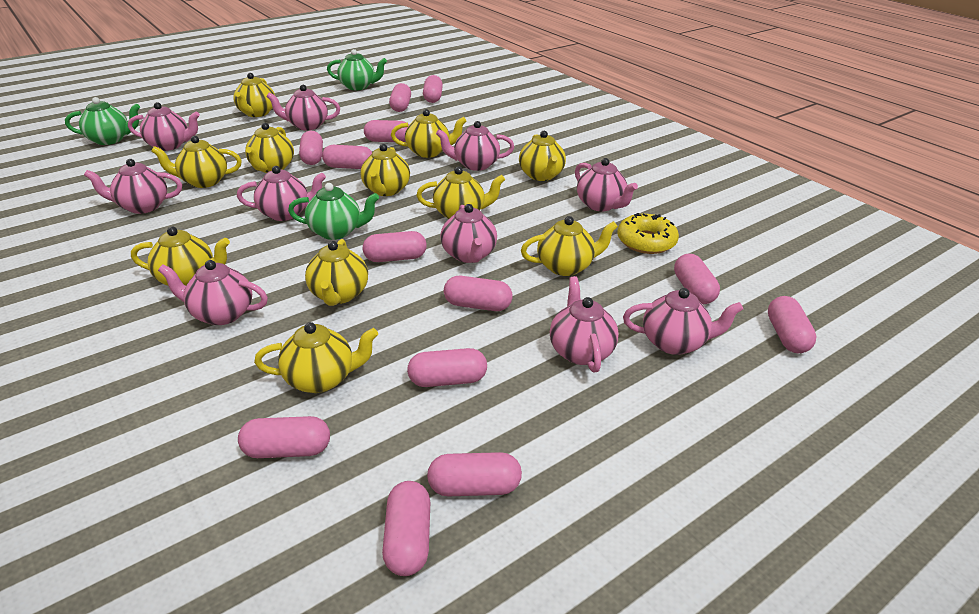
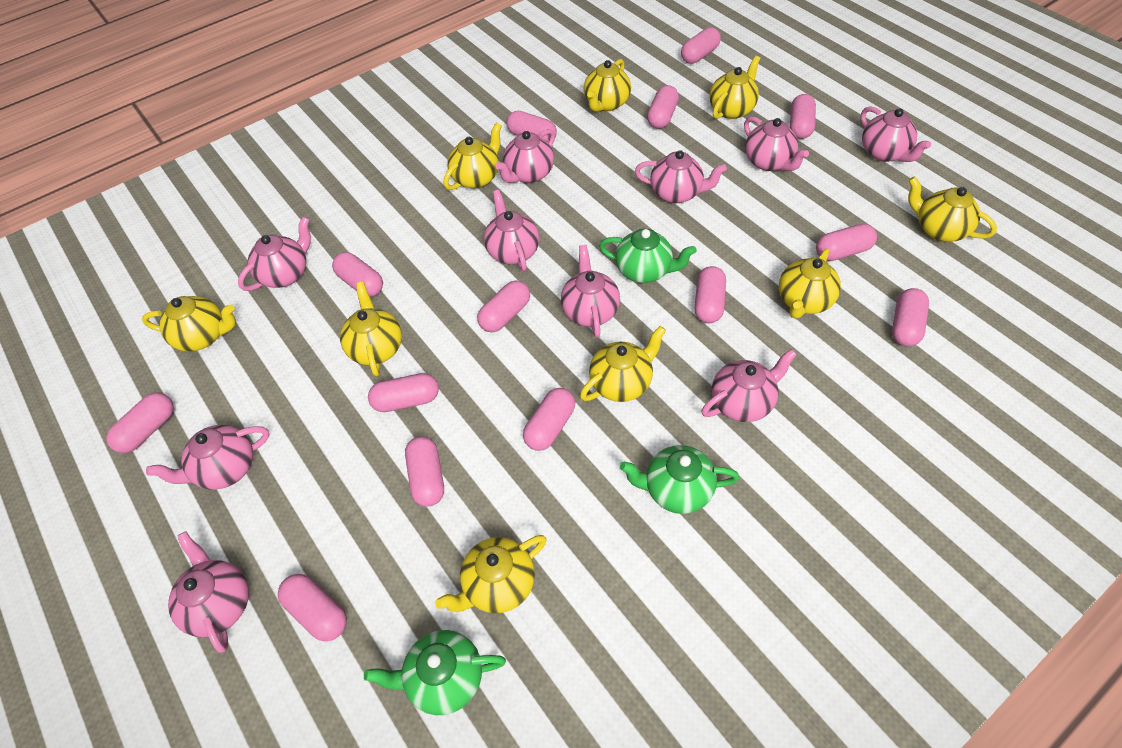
pink capsule: [238,416,330,458] [299,131,323,165] [322,145,372,169] [362,231,427,262] [364,120,409,142] [382,481,430,576] [389,83,411,112] [407,348,487,387] [423,75,443,103] [427,452,522,496] [444,276,513,311] [674,254,720,304] [768,296,817,353] = 13 -> [106,393,174,453] [278,574,347,641] [332,252,383,297] [368,373,439,412] [405,436,444,507] [477,281,530,332] [507,111,557,143] [523,388,575,451] [647,85,679,129] [681,27,721,64] [695,266,726,323] [790,94,816,139] [816,224,877,261] [892,288,929,347] = 14
yellow donut: [617,213,679,254] = 1 -> none = 0
yellow teapot: [131,227,230,286] [151,136,242,188] [233,73,275,117] [245,123,294,173] [254,322,378,393] [305,239,368,306] [361,144,410,196] [391,109,466,158] [416,166,505,219] [519,131,566,181] [521,216,618,276] = 11 -> [142,296,236,352] [340,282,402,376] [435,535,547,613] [444,122,502,190] [580,326,666,402] [584,59,631,112] [709,55,760,119] [779,248,841,319] [908,176,997,242] = 9

